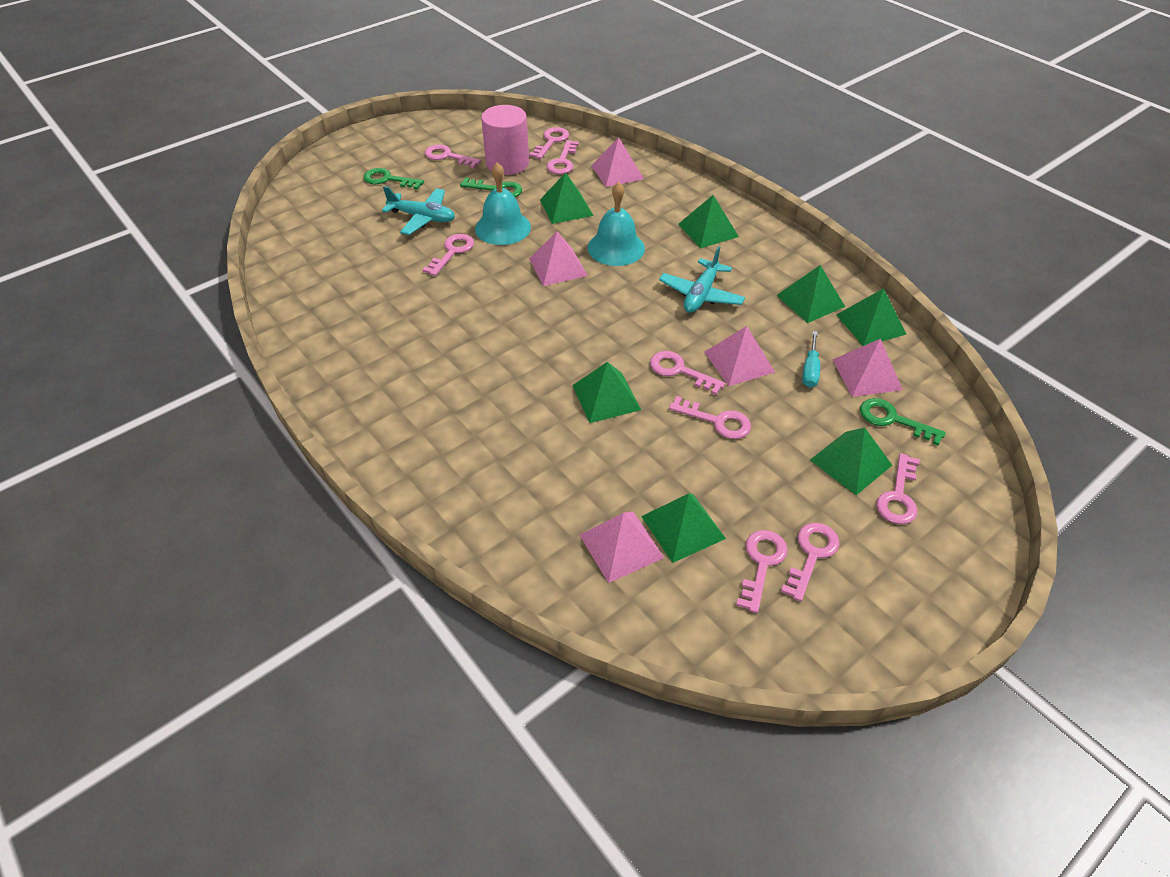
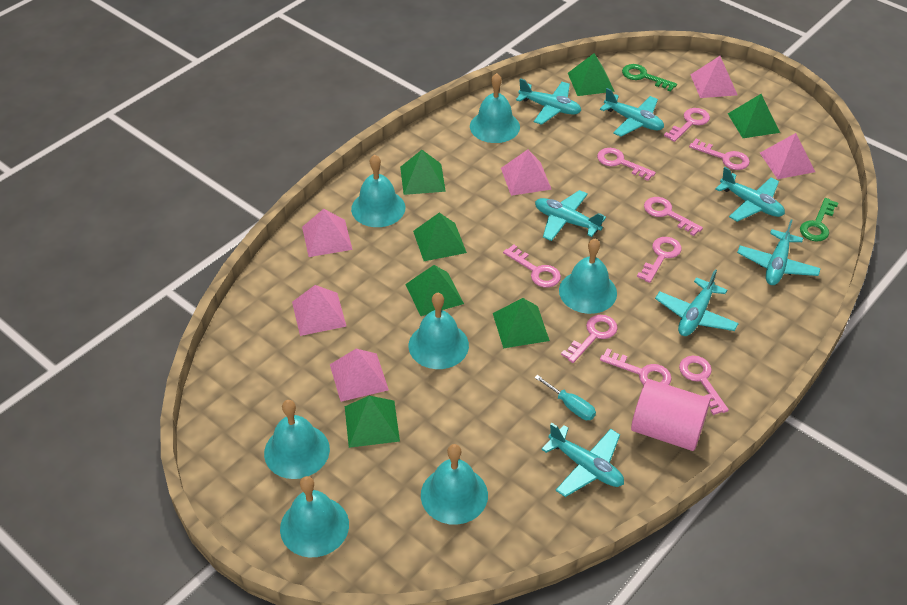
green key: [363,168,424,190] [460,177,522,197] [860,398,946,446] = 3 -> [622,64,677,92] [800,198,838,241] = 2
pink pyramid: [529,231,588,286] [580,512,664,583] [591,137,644,187] [705,326,775,386] [833,339,903,397] = 5 -> [292,285,346,336] [302,209,353,257] [330,349,389,402] [501,149,552,196] [690,56,737,98] [760,133,815,179] = 6
turquoise bell: [475,163,531,245] [588,182,645,266] = 2 -> [264,400,330,479] [280,476,349,558] [351,155,405,227] [409,293,469,369] [421,444,488,525] [470,73,520,143] [559,239,617,314] = 7
turquoise plane: [382,186,455,235] [659,246,745,313] = 2 -> [516,78,581,125] [535,190,606,241] [541,423,624,497] [600,88,664,137] [655,269,739,336] [715,167,785,222] [737,220,821,285] = 7

